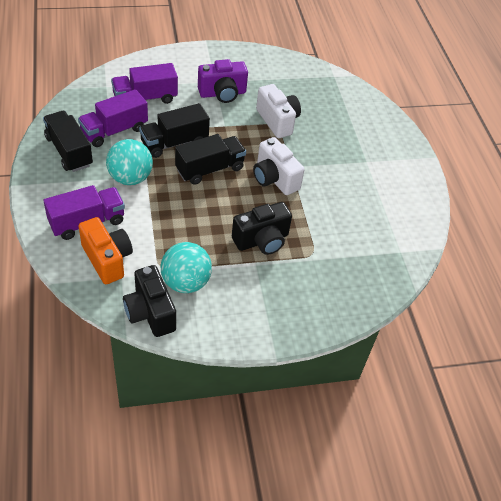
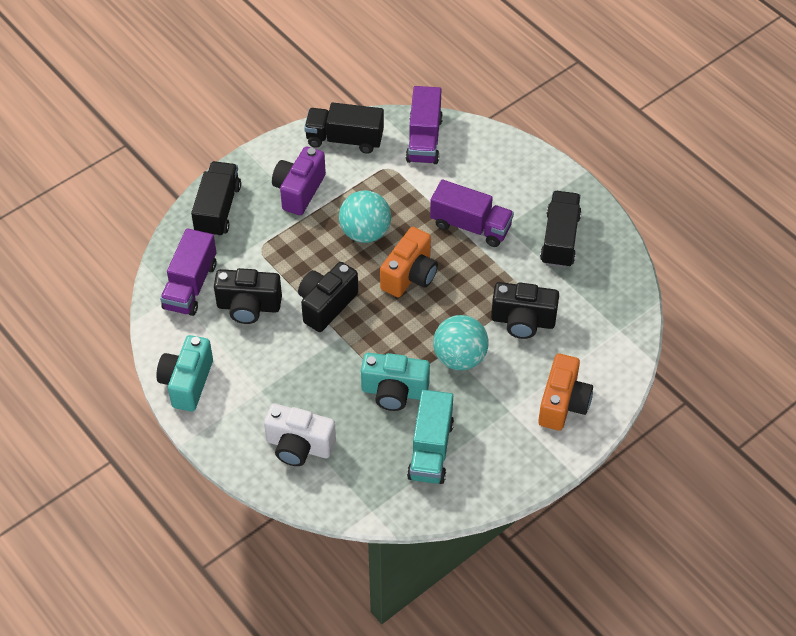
black camera: [123,265,176,337] [232,202,292,255] = 2 -> [214,268,282,324] [298,262,358,332] [491,282,559,339] = 3
orange camera: [79,217,133,284] = 1 -> [380,227,438,297] [538,354,593,431] = 2
turquoise camera: none = 0 -> [156,335,213,412] [361,353,430,411] = 2
turquoise truck: none = 0 -> [407,390,454,484] = 1
white camera: [253,137,305,195] [256,84,301,138] = 2 -> [264,404,336,466] = 1

